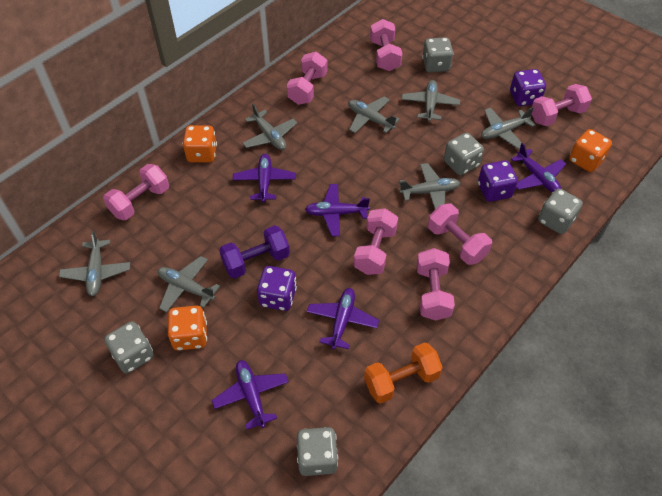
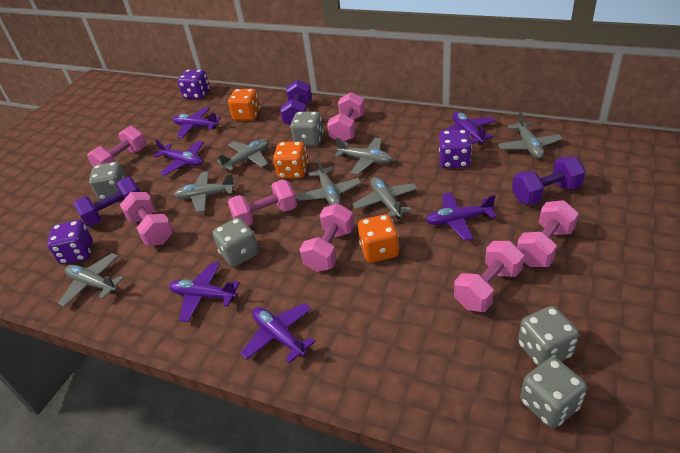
orange dumbbell: [364,342,443,404] = 1 -> none = 0
purple dumbbell: [219,225,290,279] = 1 -> [73,177,140,227] [280,80,312,125] [512,156,586,205] = 3
purple plane: [212,360,289,430] [233,154,296,203] [305,184,370,236] [307,288,379,350] [511,143,566,192] = 5 -> [153,139,204,175] [169,262,240,322] [173,107,221,138] [240,303,316,363] [426,192,496,241] [439,111,496,145] = 6

